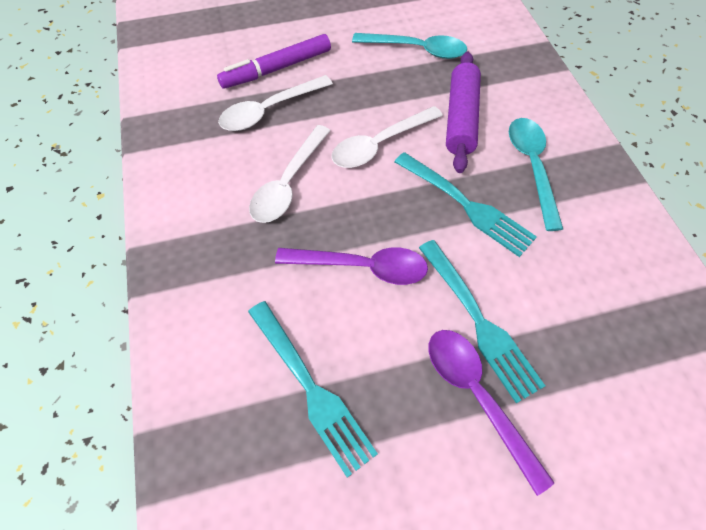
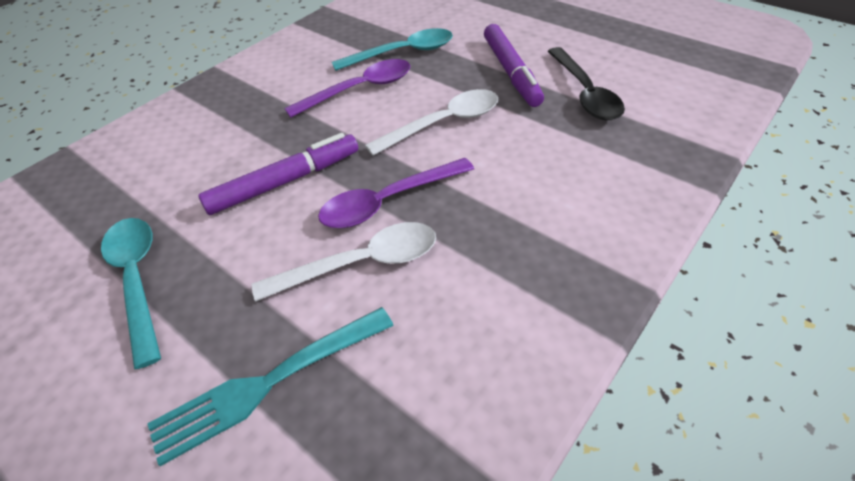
black spoon: none = 0 -> [548,47,625,120] = 1
purple marker: [217,34,331,89] = 1 -> [198,133,358,215] [484,24,544,107] = 2
purple rolling pin: [446,52,481,173] = 1 -> none = 0
turquoise fork: [248,301,378,478] [394,152,537,257] [419,240,545,403] = 3 -> [147,307,394,466] = 1
white spoon: [218,75,333,131] [249,125,331,223] [332,106,443,168] = 3 -> [252,222,436,302] [365,89,498,156] = 2

